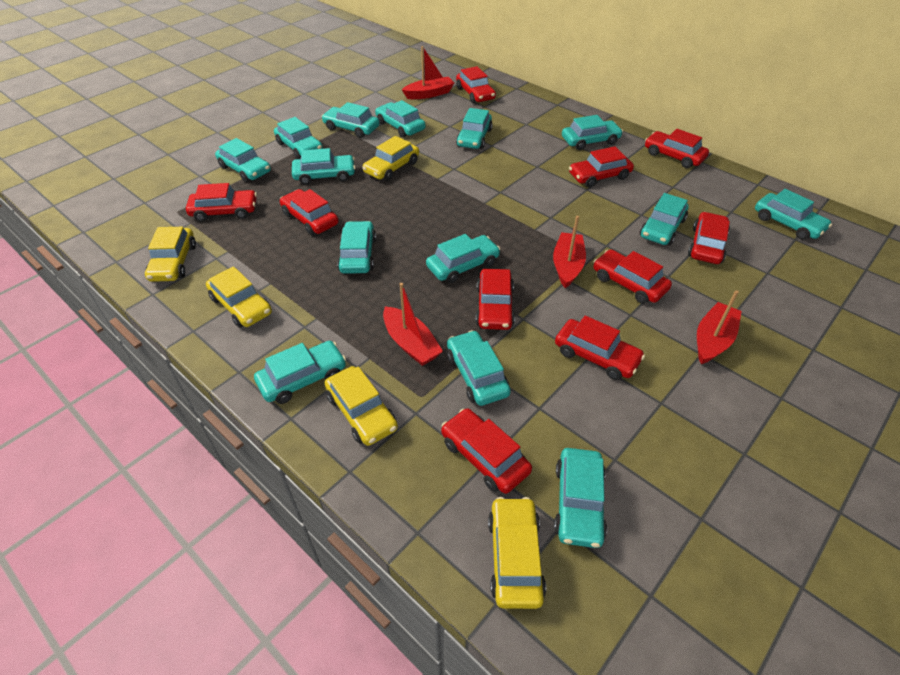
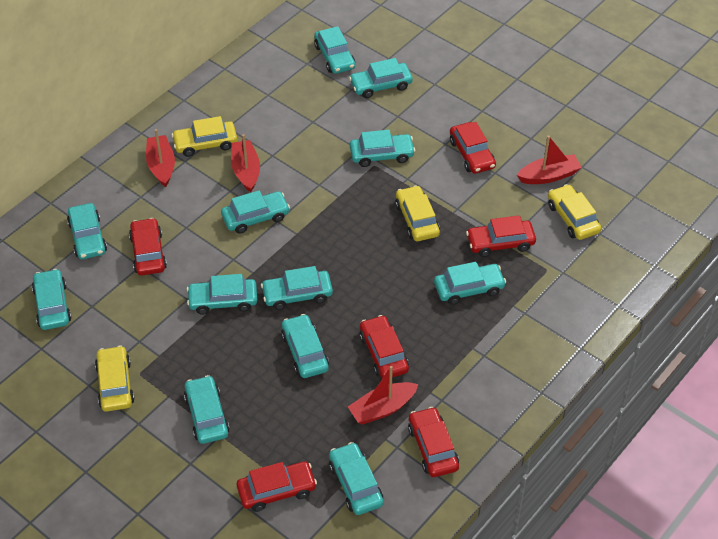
red car: [186,183,257,222] [280,189,339,235] [441,408,532,494] [456,66,496,103] [476,269,515,330] [555,315,645,380] [569,146,634,187] [593,249,672,304] [645,129,709,168] [688,212,730,264] = 10 -> [129,218,167,276] [237,461,317,512] [359,315,409,378] [408,407,459,477] [450,122,496,174] [466,215,536,257] = 6
turquoise car: [215,138,271,182] [254,341,346,404] [274,117,323,159] [292,148,356,185] [322,102,379,138] [337,221,376,274] [375,100,426,137] [426,234,500,283] [447,330,511,406] [456,108,493,149] [554,448,607,548] [562,115,623,150] [640,193,688,245] [755,189,832,240] = 14 -> [32,269,72,330] [67,203,107,259] [184,375,230,444] [187,274,257,315] [221,190,290,234] [261,266,333,310] [281,314,329,378] [314,26,355,74] [329,442,384,515] [349,58,413,98] [350,130,415,167] [434,262,506,305] = 12
yellow car: [145,227,196,282] [206,266,272,328] [325,366,398,446] [362,136,419,181] [488,497,546,609] = 5 -> [95,345,135,412] [172,116,237,157] [395,185,440,241] [548,184,601,240] = 4

